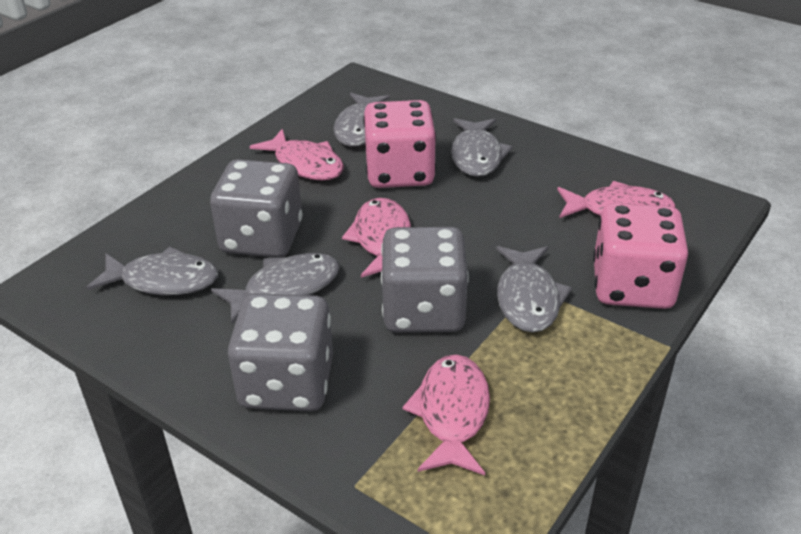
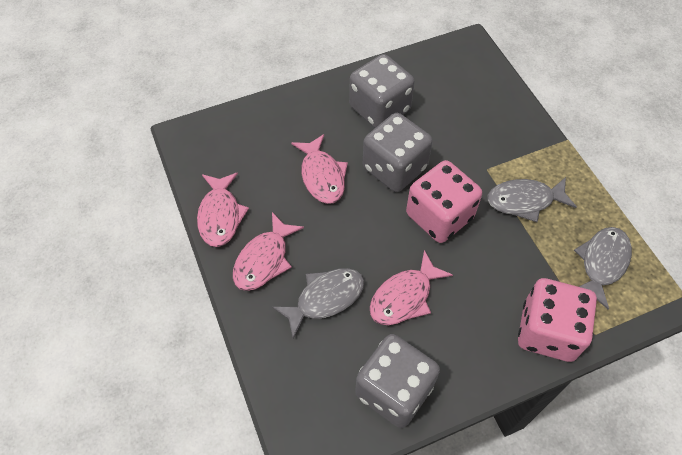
grey fish: [86,247,218,295] [211,253,340,323] [333,93,390,147] [451,118,513,177] [496,246,572,333] = 5 -> [272,268,364,339] [488,177,577,222] [574,227,632,310] = 3

